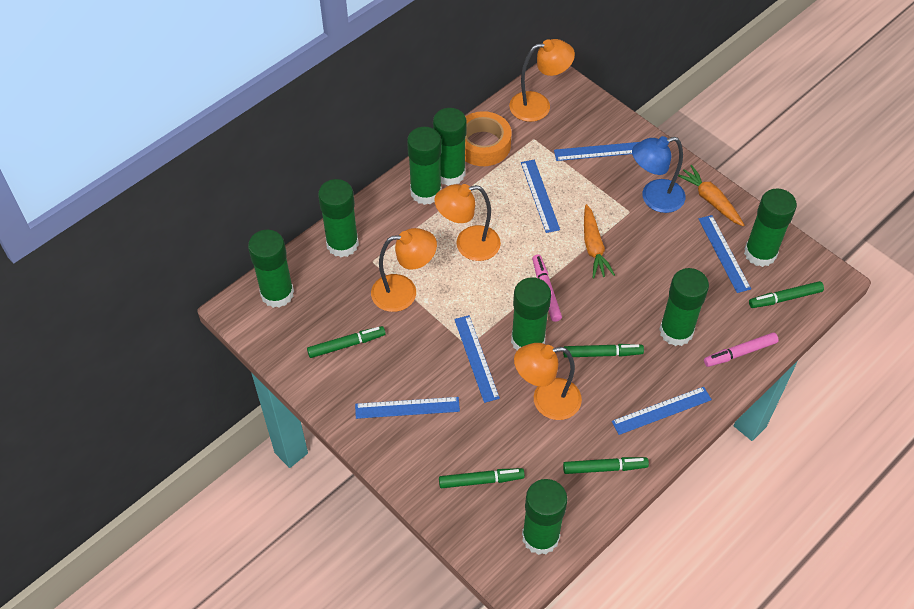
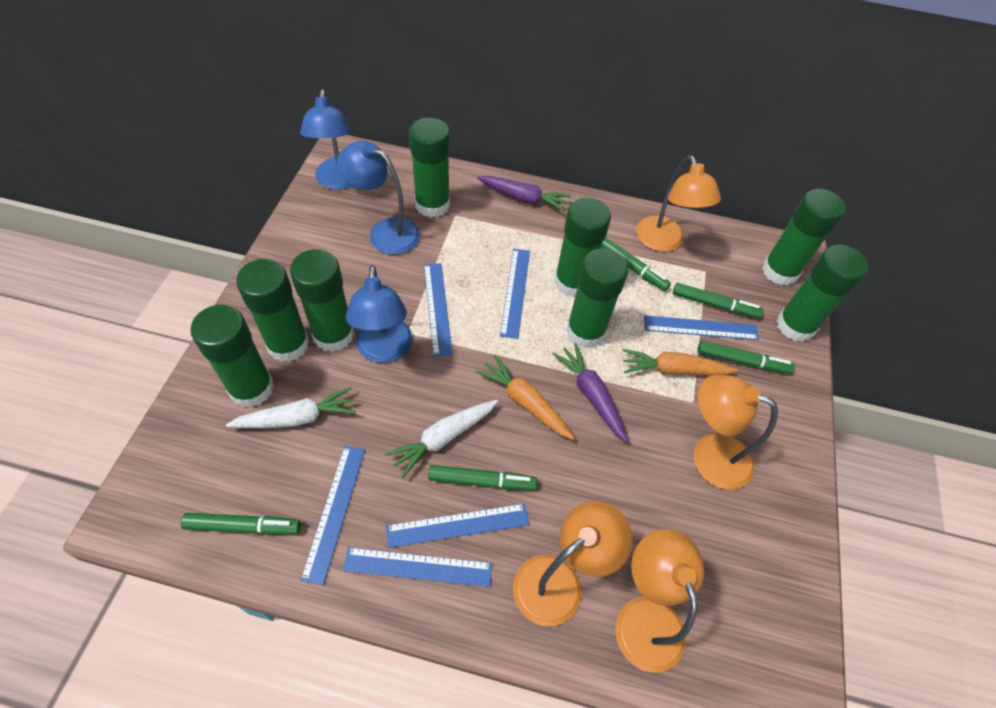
blue lamp: [632,136,685,213] = 1 -> [300,90,352,190] [337,141,420,255] [346,265,412,363] = 3
orange tape: [465,111,511,166] = 1 -> none = 0
pink marker: [532,255,562,322] [704,333,779,367] = 2 -> none = 0
purple carrot: none = 0 -> [477,176,571,212] [552,343,628,442] = 2
white carrot: none = 0 -> [226,387,356,428] [385,400,498,478] = 2

